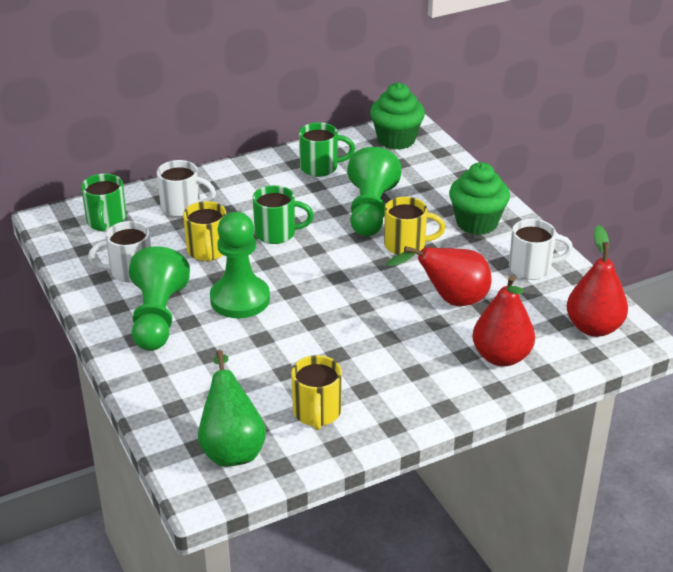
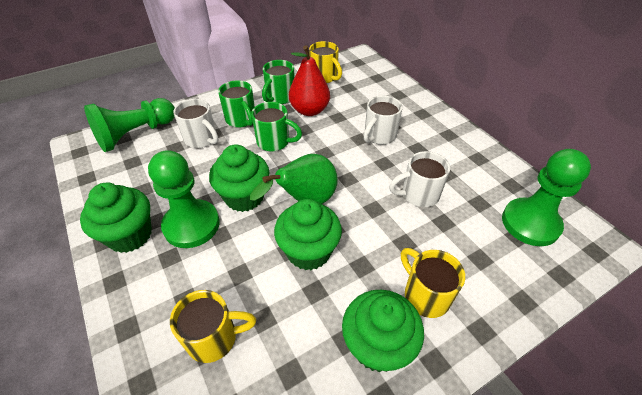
green cupcake: [370,83,425,150] [449,162,510,235] = 2 -> [80,183,152,253] [209,145,269,212] [274,199,342,270] [342,290,424,372] = 4
red pear: [386,246,492,306] [472,275,535,366] [567,225,628,337] = 3 -> [289,45,330,116] = 1

